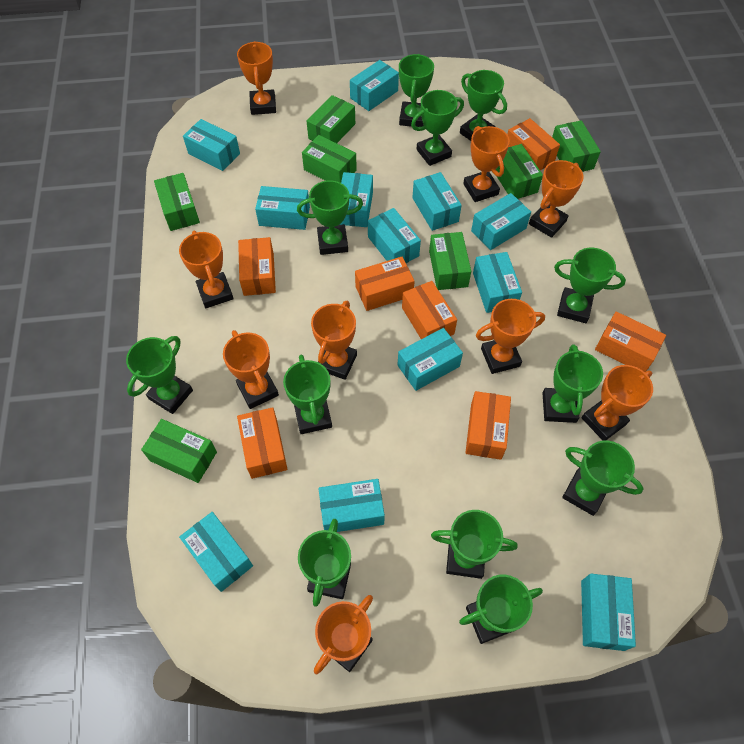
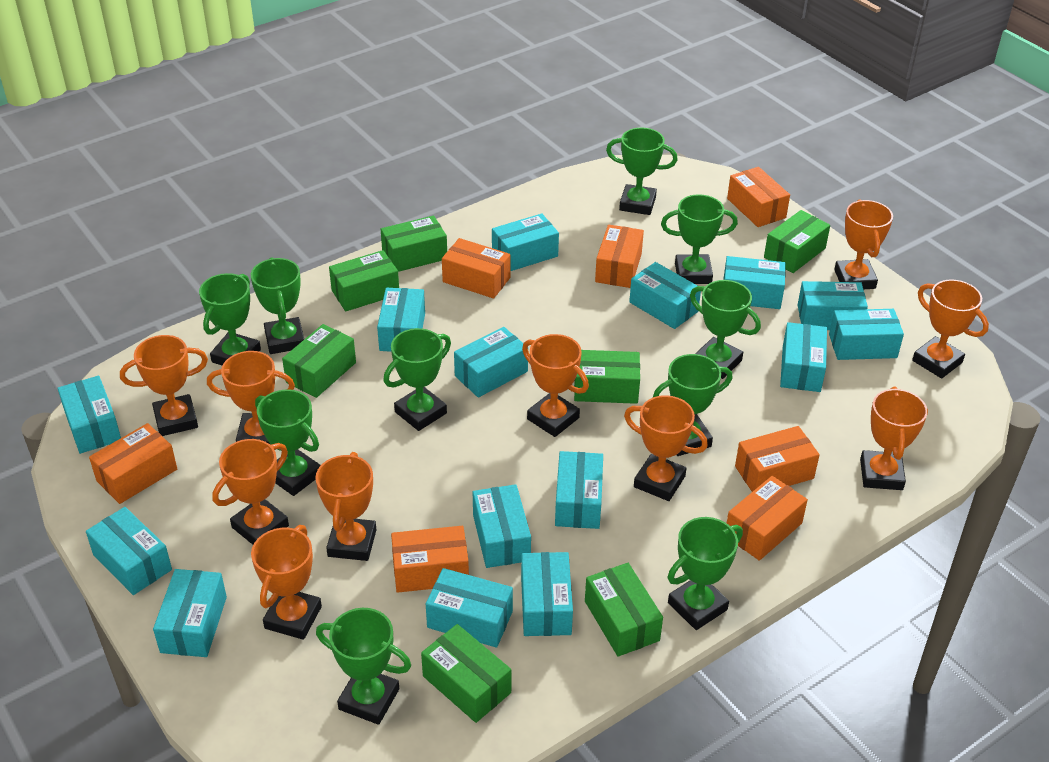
green trophy: [126,336,193,414] [283,354,332,434] [297,180,363,255] [298,519,351,607] [399,54,434,127] [411,90,464,166] [431,510,518,579] [459,575,543,644] [460,70,507,141] [543,344,603,423] [554,248,626,323] [562,441,644,516] = 12 -> [199,273,261,365] [251,258,304,354] [255,389,321,496] [316,608,411,725] [384,328,451,431] [606,128,678,215] [653,354,732,456] [661,194,738,284] [668,517,743,630] [690,280,761,379] = 10
orange trophy: [179,230,234,308] [223,330,279,409] [237,41,276,115] [311,301,357,380] [314,595,373,674] [463,126,510,202] [476,299,545,374] [529,160,584,238] [581,365,653,441] = 9 -> [120,335,208,436] [207,351,295,450] [212,439,289,545] [251,525,322,640] [315,452,376,561] [522,334,589,437] [624,395,708,501] [834,200,893,289] [860,386,928,490] [912,280,989,379] = 10
turquoise box: [179,512,253,592] [183,119,240,171] [255,186,310,230] [318,479,385,532] [339,172,373,227] [350,60,399,111] [368,208,421,263] [398,328,463,391] [412,172,462,231] [471,193,531,250] [473,252,522,313] [581,574,636,651] = 12 -> [58,376,121,454] [86,507,172,595] [153,569,227,657] [377,288,425,352] [426,568,513,648] [454,327,528,398] [473,484,531,568] [492,214,559,271] [521,552,573,636] [555,451,603,529] [629,262,701,329] [723,256,786,309] [780,322,827,392] [798,281,868,330] [829,309,904,360] = 15

